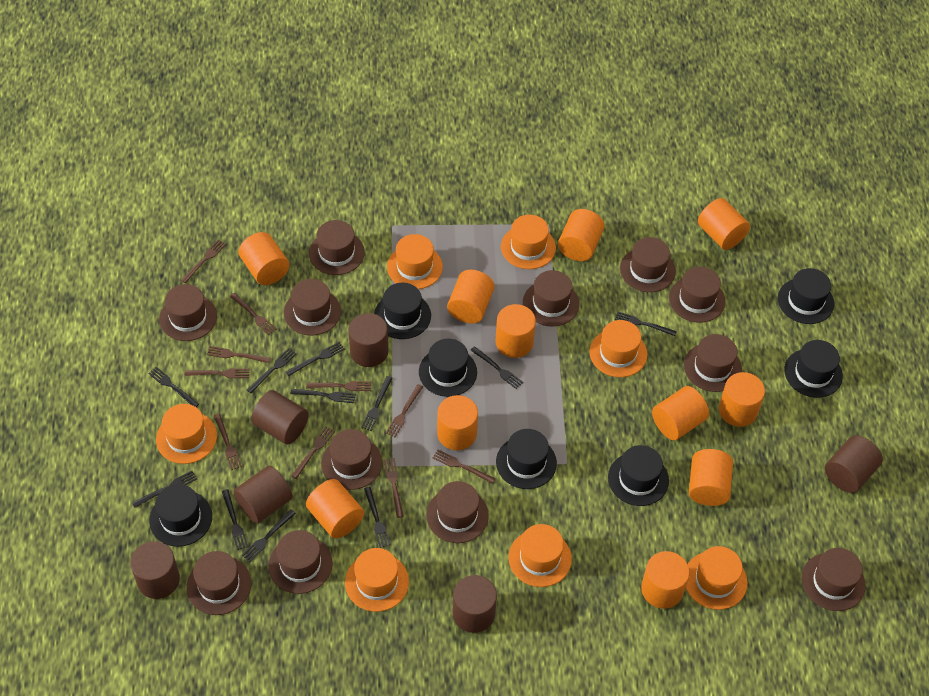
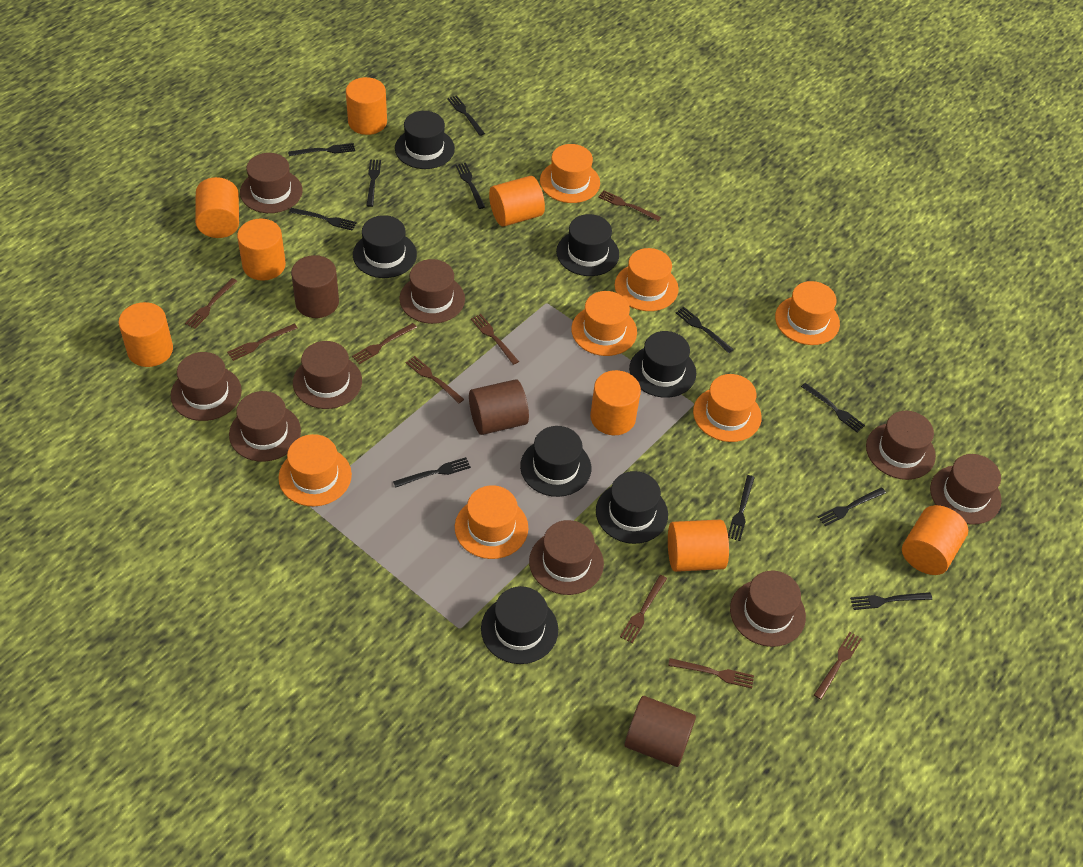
brown cylinder: [130,541,180,599] [233,466,293,523] [251,390,309,445] [348,313,388,367] [453,575,497,633] [825,435,883,493] = 6 -> [291,255,339,318] [469,379,529,435] [624,696,696,767] = 3
brown fork: [181,240,226,283] [184,369,250,378] [207,346,271,363] [214,414,242,470] [230,293,276,335] [291,426,335,479] [306,381,371,391] [384,458,404,518] [386,384,423,437] [433,450,495,484] = 10 -> [185,278,237,329] [227,323,298,361] [352,323,417,364] [406,356,464,403] [471,314,519,365] [598,190,661,221] [620,575,667,643] [668,658,754,688] [814,632,862,700] = 9
brown hat: [159,284,217,341] [187,551,251,615] [269,530,333,594] [284,279,341,336] [309,220,365,275] [321,429,382,490] [426,481,489,543] [523,270,579,327] [620,237,676,292] [669,267,726,323] [684,334,742,392] [801,548,865,611] = 12 -> [171,352,242,421] [229,391,301,462] [240,153,302,213] [293,341,362,409] [399,259,465,324] [529,520,604,595] [730,571,806,647] [866,411,936,480] [930,454,1001,525] = 9
orange cylinder: [239,232,289,285] [306,479,364,539] [437,395,478,450] [447,270,495,323] [495,304,536,358] [558,209,604,261] [641,551,690,608] [652,386,709,440] [689,449,733,506] [698,198,750,250] [719,372,765,427] = 11 -> [118,302,173,367] [195,177,239,238] [237,218,286,281] [346,77,387,135] [489,176,545,227] [590,370,641,435] [668,520,729,572] [902,505,968,575] = 8

